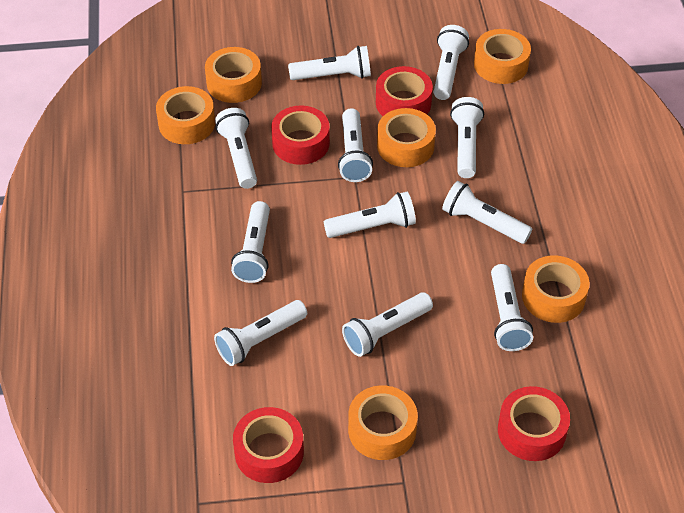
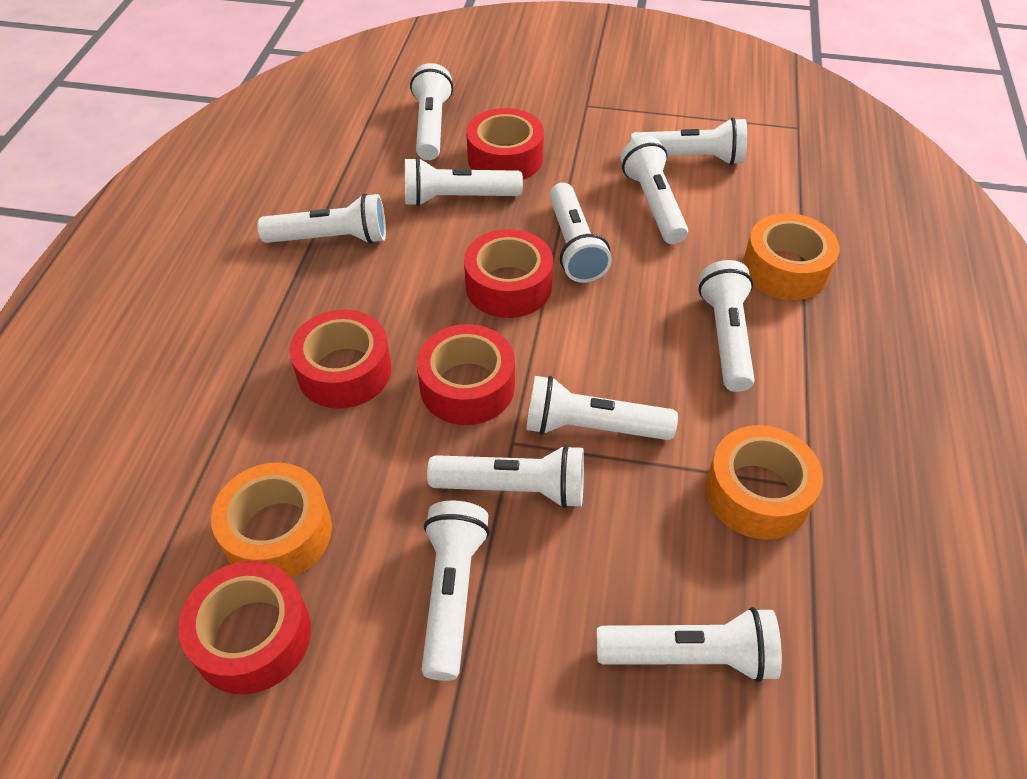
orange tape: [156,86,215,144] [205,47,262,103] [348,385,418,460] [377,108,436,167] [474,29,531,84] [522,255,589,323] = 6 -> [211,462,332,578] [706,425,823,540] [743,213,840,300] = 3
red tape: [233,407,304,483] [271,105,330,165] [376,66,433,116] [498,386,570,461] = 4 -> [178,561,311,694] [289,310,391,409] [417,324,515,425] [464,229,553,318] [466,108,544,180] = 5

